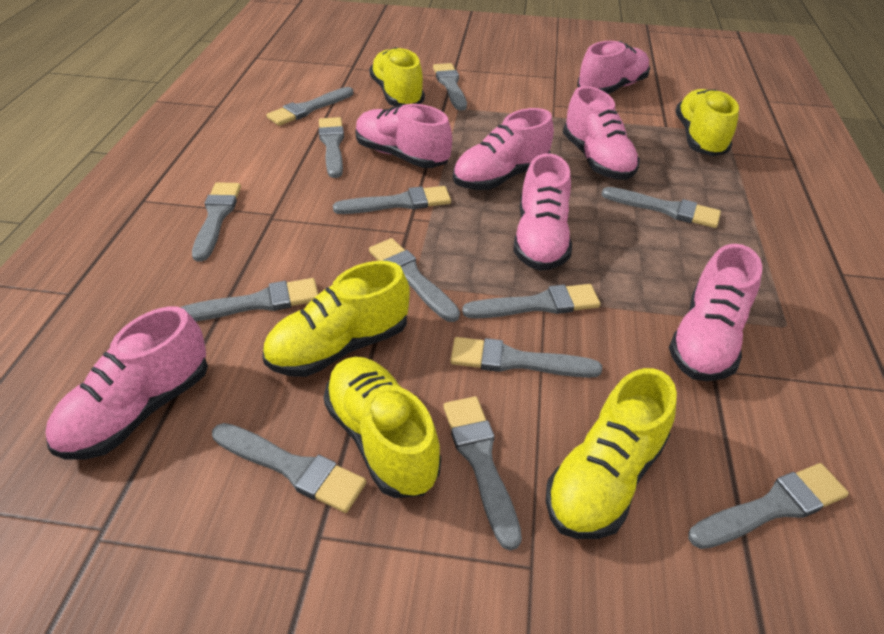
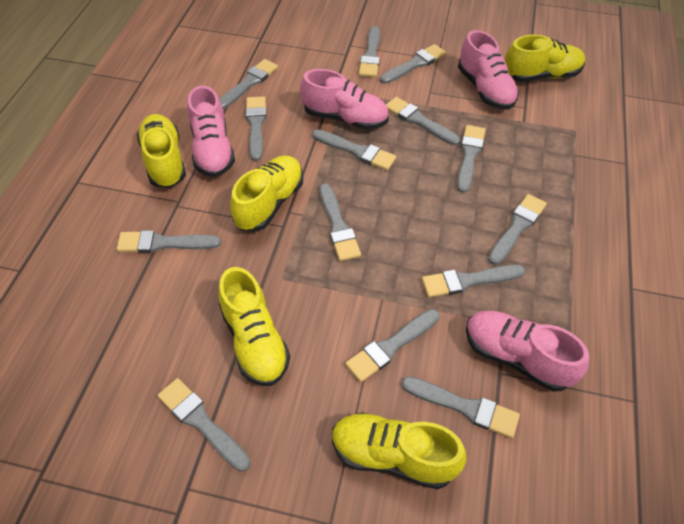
grey brush: [180,278,318,321] [192,182,241,262] [212,423,366,513] [266,87,353,126] [319,117,344,178] [333,186,451,214] [369,238,460,322] [433,63,467,111] [443,396,522,551] [450,337,602,378] [462,284,601,319] [601,187,721,228] [688,463,849,549] = 13 -> [117,230,221,253] [157,378,251,471] [219,59,278,109] [246,97,266,161] [312,129,396,170] [320,184,361,261] [345,309,440,382] [359,26,380,77] [380,44,446,84] [386,97,461,146] [401,376,520,438] [422,265,525,298] [457,125,485,193] [488,194,547,265] = 14
pink shoe: [45,307,208,460] [356,104,452,168] [453,108,554,190] [513,153,572,271] [563,86,640,180] [577,41,650,94] [669,244,762,381] = 7 -> [188,86,235,177] [300,69,389,130] [458,30,519,109] [466,311,589,392] = 4

